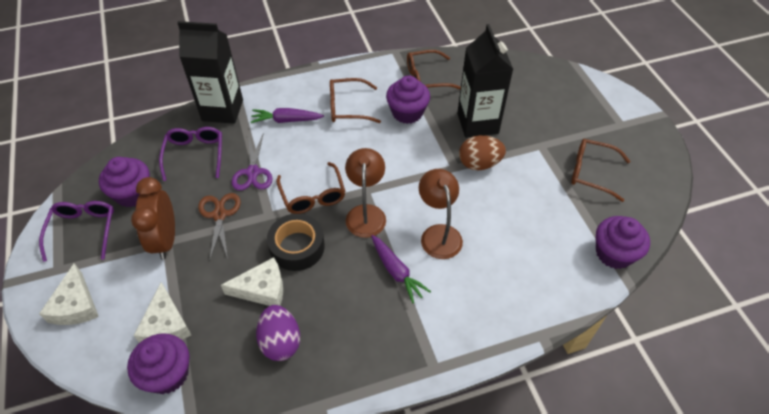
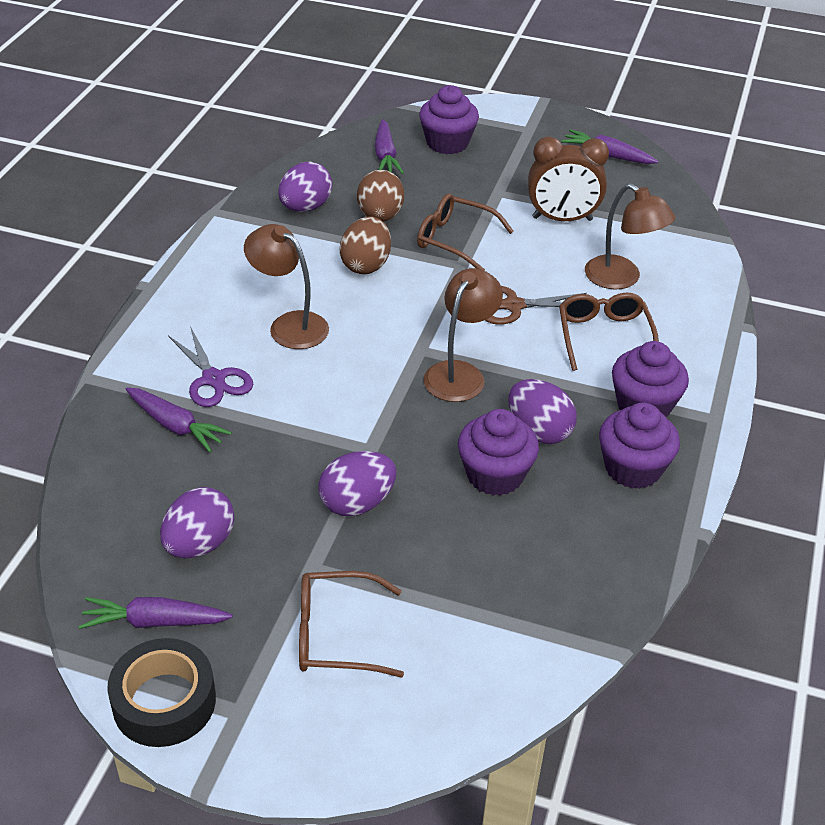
black carton: [177,21,243,124] [457,24,513,138] = 2 -> none = 0
brown egg: [459,135,506,170] = 1 -> [340,216,391,274] [357,170,404,222] = 2
brown glasses: [276,162,345,214] [330,78,381,123] [407,50,461,90] [571,139,631,202] = 4 -> [299,571,404,677] [417,193,514,270] [559,293,659,371] = 3
brown lamp: [345,148,386,238] [419,169,463,259] = 2 -> [244,224,329,349] [424,268,503,402] [585,184,676,289] = 3
purple carrot: [251,108,324,123] [371,235,431,303] = 2 -> [79,597,233,629] [126,387,232,452] [375,119,404,174] [561,129,659,164] = 4
purple egg: [256,305,300,361] = 1 -> [160,487,234,558] [278,161,332,212] [319,451,396,516] [508,379,577,444] = 4
purple glasses: [39,201,114,262] [159,127,222,181] = 2 -> none = 0
white cheese: [39,263,99,325] [134,282,191,343] [221,257,283,306] = 3 -> none = 0

